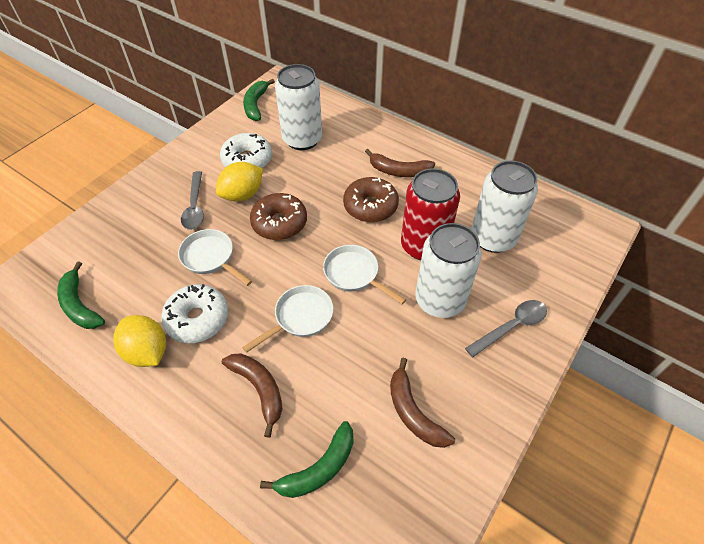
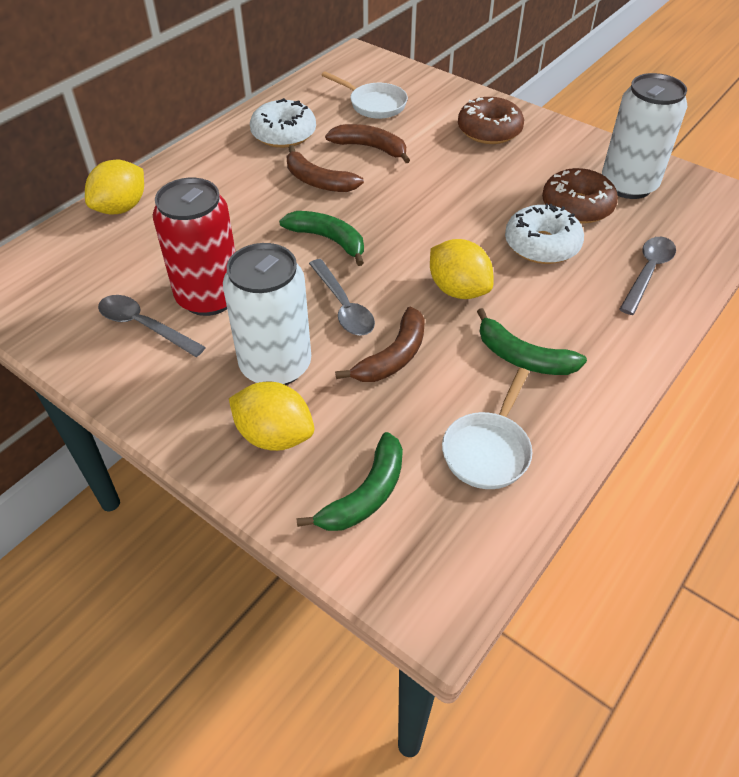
grey spoon: [181,171,204,230] [465,300,547,357] = 2 -> [98,295,206,357] [309,259,375,336] [619,237,676,315] = 3
white can: [275,64,322,150] [415,223,482,318] [471,161,538,253] = 3 -> [223,243,311,385] [602,73,687,199] = 2
white pan: [178,229,252,286] [242,285,334,353] [323,245,406,304] = 3 -> [322,71,408,119] [442,368,532,489] = 2
yellow lemon: [113,315,166,367] [216,162,263,201] = 2 -> [85,160,144,214] [229,382,314,451] [430,239,494,299] = 3

